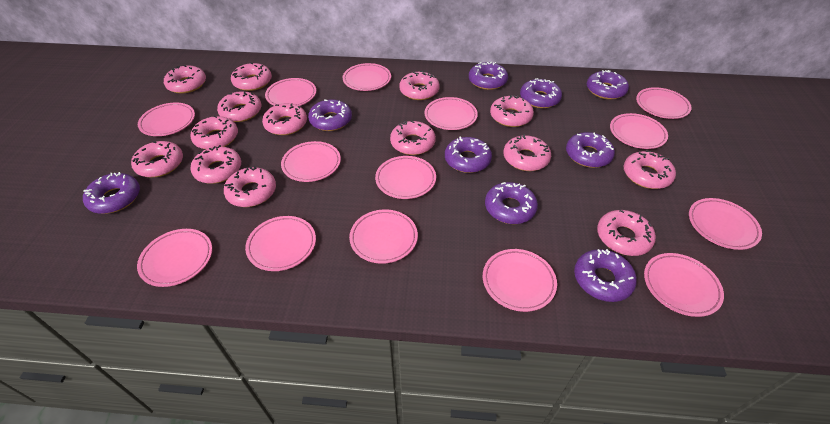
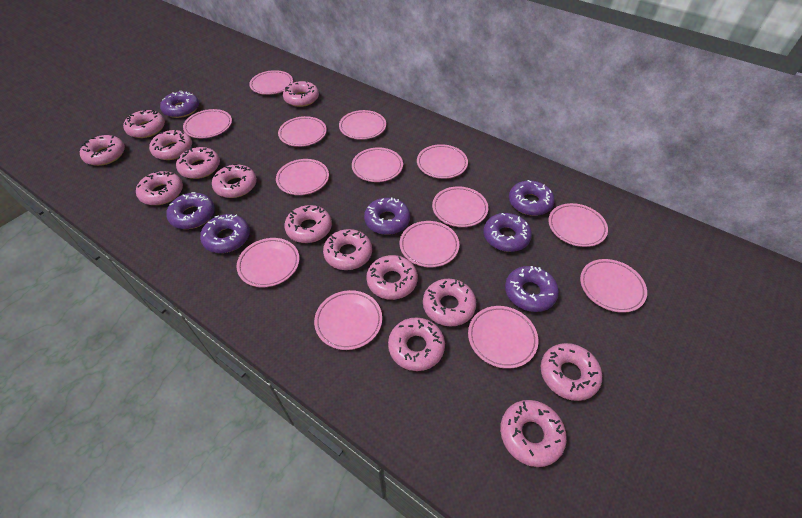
purple donut: [83,172,140,214] [308,99,352,131] [445,136,492,173] [469,62,508,90] [485,182,538,224] [520,78,562,108] [566,132,615,168] [574,249,637,302] [587,70,629,99] = 9 -> [160,91,199,118] [166,192,215,229] [200,214,250,253] [364,197,410,235] [483,213,532,252] [505,266,559,312] [509,180,554,216] = 7

